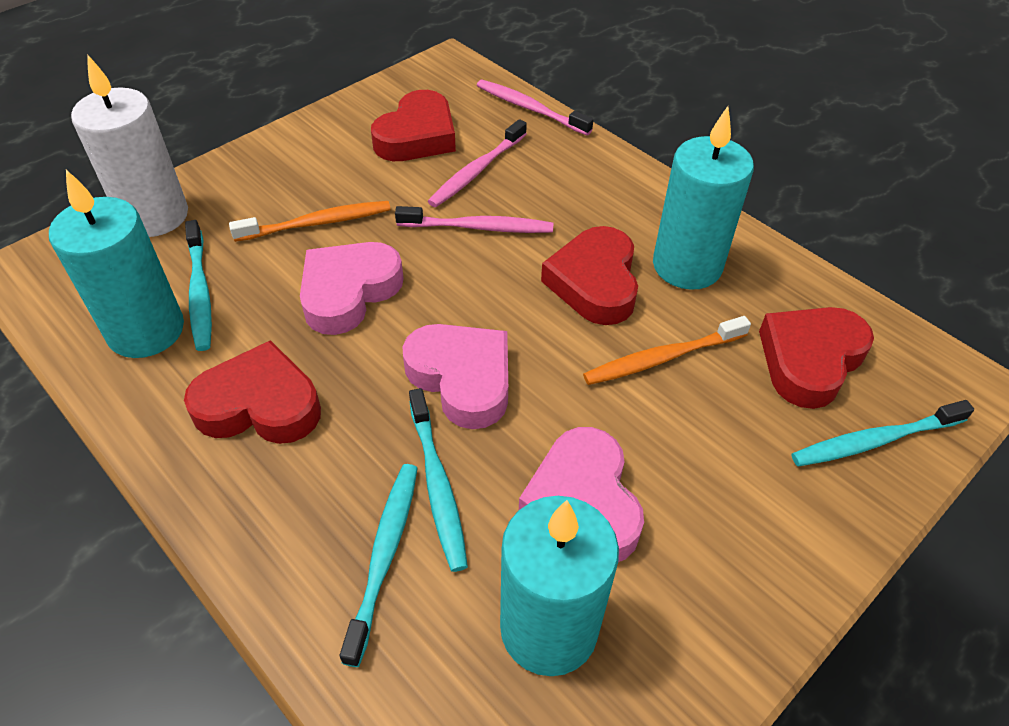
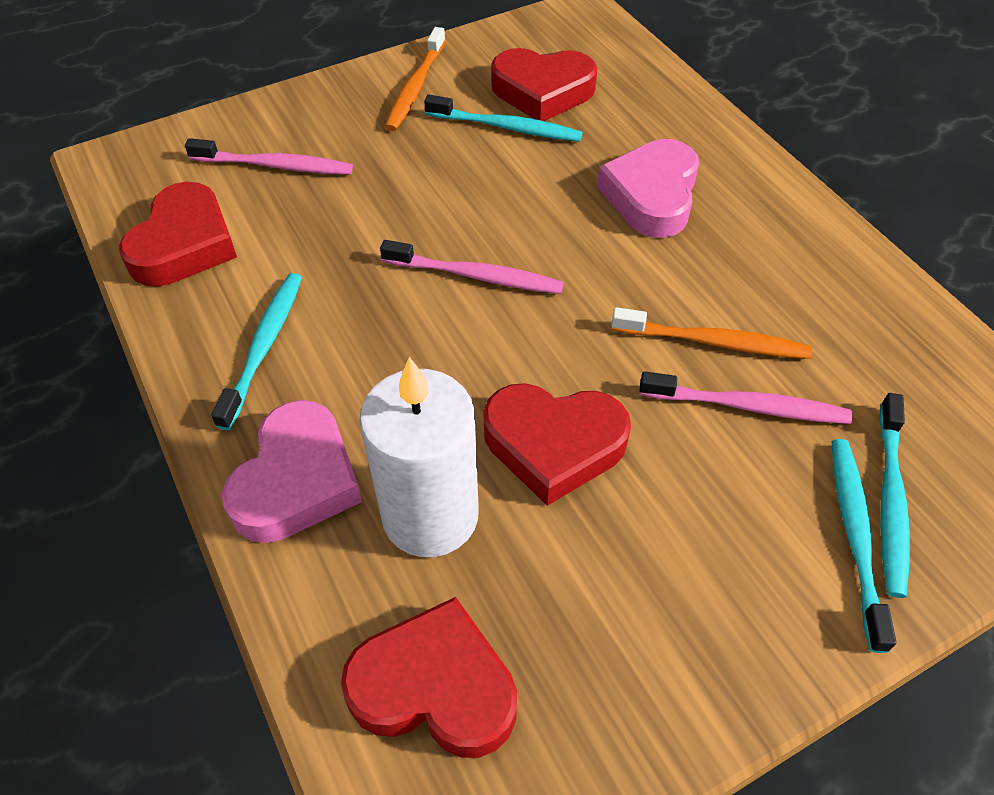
pink heart: [300,242,404,335] [402,324,508,429] [519,427,644,562] = 3 -> [222,400,362,543] [597,139,699,238] = 2
turquoise candle: [49,170,184,358] [500,496,619,676] [653,106,754,290] = 3 -> none = 0

